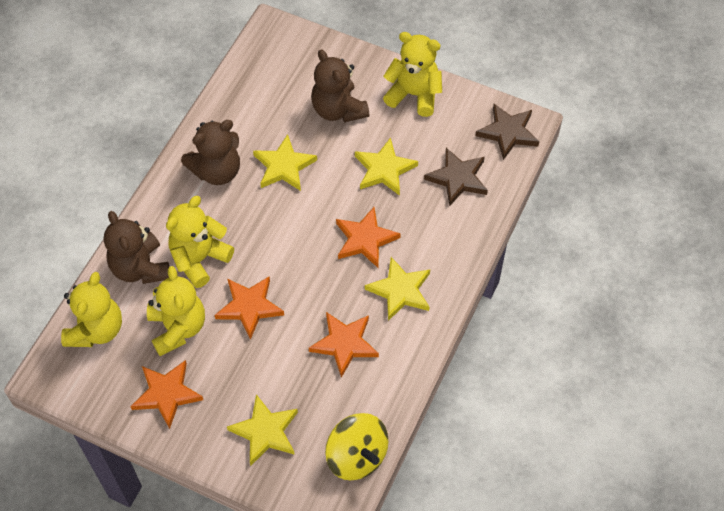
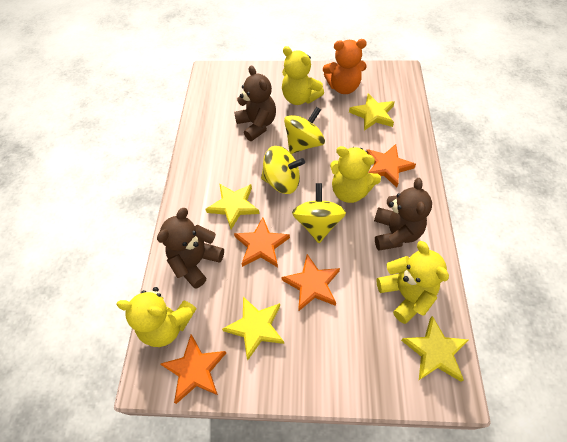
brown star: [424,148,488,207] [475,104,539,160] = 2 -> none = 0
orange teddy bear: none = 0 -> [323,39,367,94] = 1
yellow spinning top: [325,413,388,480] = 1 -> [261,146,305,194] [284,107,325,154] [292,183,346,243] = 3

